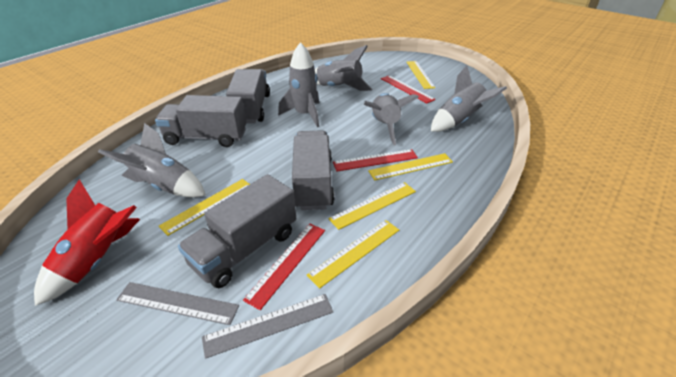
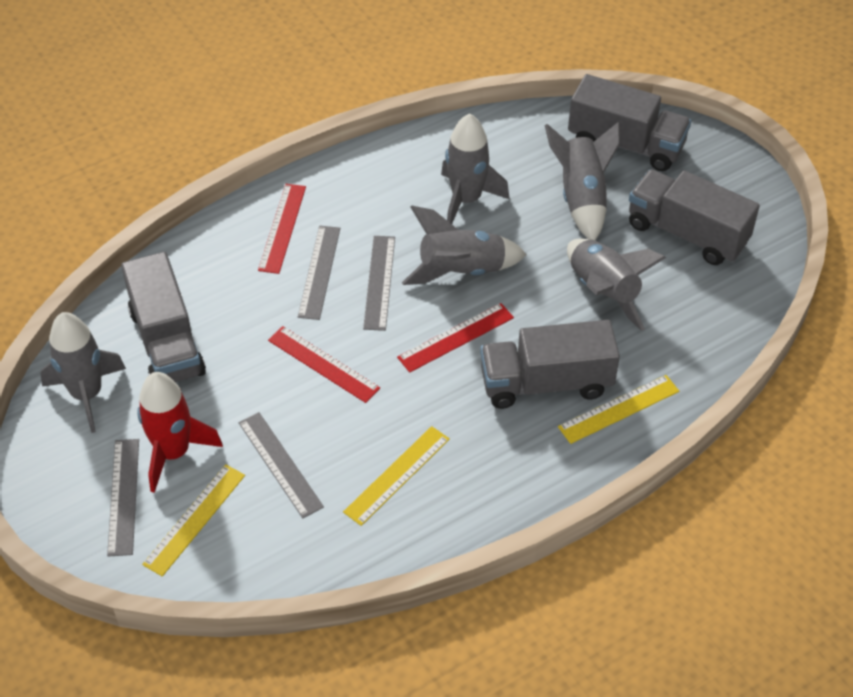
grey ruler: [116,282,239,325] [202,294,333,359] = 2 -> [107,439,139,556] [238,412,324,518] [298,226,340,320] [363,236,395,331] = 4
yellow ruler: [159,179,250,236] [307,220,399,288] [329,182,416,230] [368,153,453,180] [407,61,435,89] = 5 -> [142,464,245,577] [343,426,450,526] [558,375,679,444] = 3

